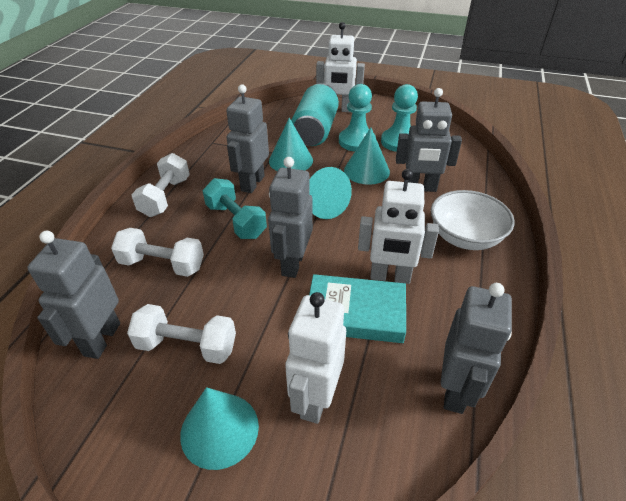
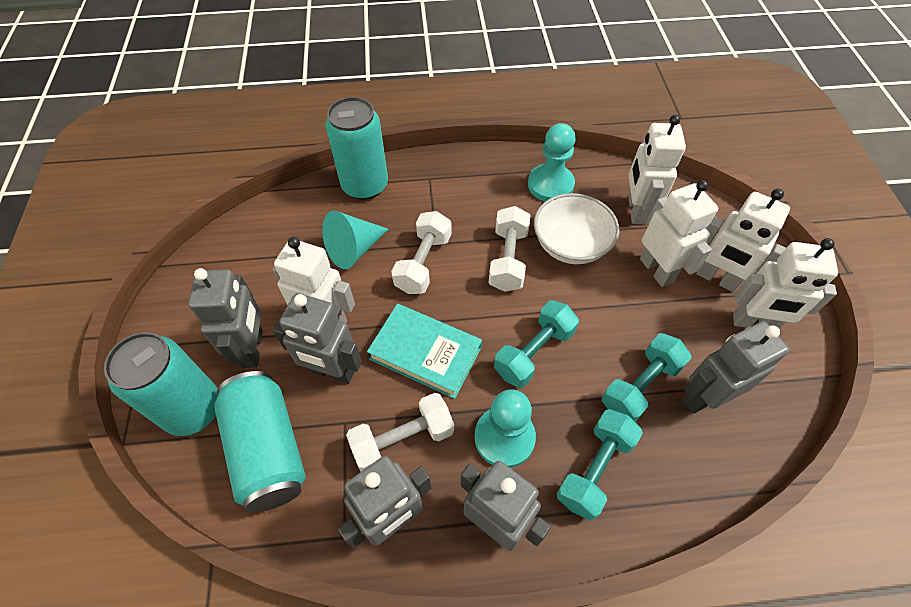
turquoise can: [291,83,339,146] = 1 -> [104,332,218,436] [214,371,306,512] [325,97,388,200] = 3
turquoise cone: [180,387,259,470] [269,118,313,171] [309,167,352,219] [344,128,390,185] = 4 -> [322,211,388,269] = 1
turquoise dumbbell: [203,178,267,239] = 1 -> [494,300,579,388] [557,409,643,521] [602,333,692,422] = 3
white robot: [285,292,346,424] [316,22,365,112] [358,169,439,284] = 3 -> [273,237,355,323] [628,115,686,224] [640,180,718,287] [696,189,790,292] [733,238,838,329] = 5

